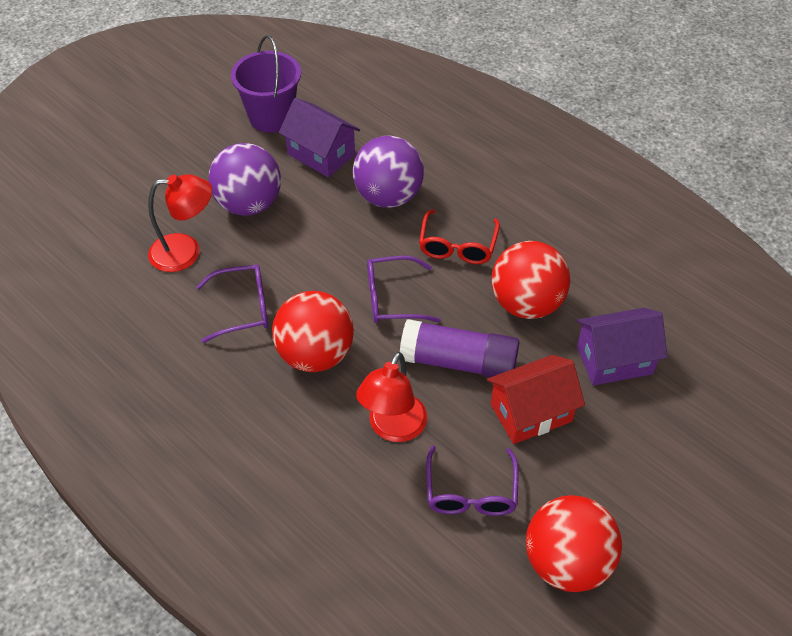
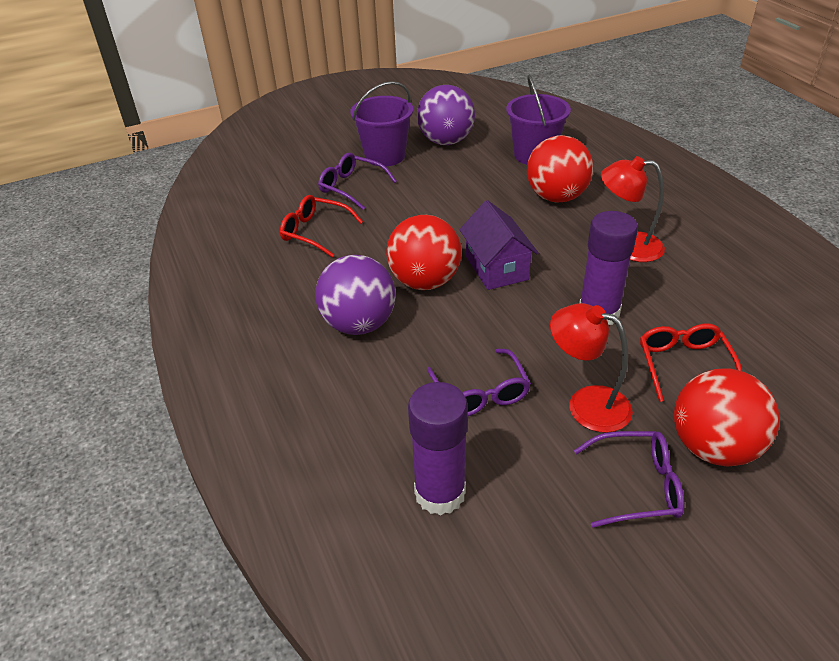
purple bucket: [231,35,301,133] = 1 -> [350,81,413,167] [506,75,571,165] = 2
purple glue stick: [400,319,520,377] = 1 -> [408,382,468,515] [579,211,638,325] = 2
purple house: [279,98,360,177] [576,308,667,386] = 2 -> [459,200,539,290] = 1
red glasses: [419,209,500,264] = 1 -> [280,195,363,257] [640,323,742,402] = 2
red house: [487,355,585,444] = 1 -> none = 0

